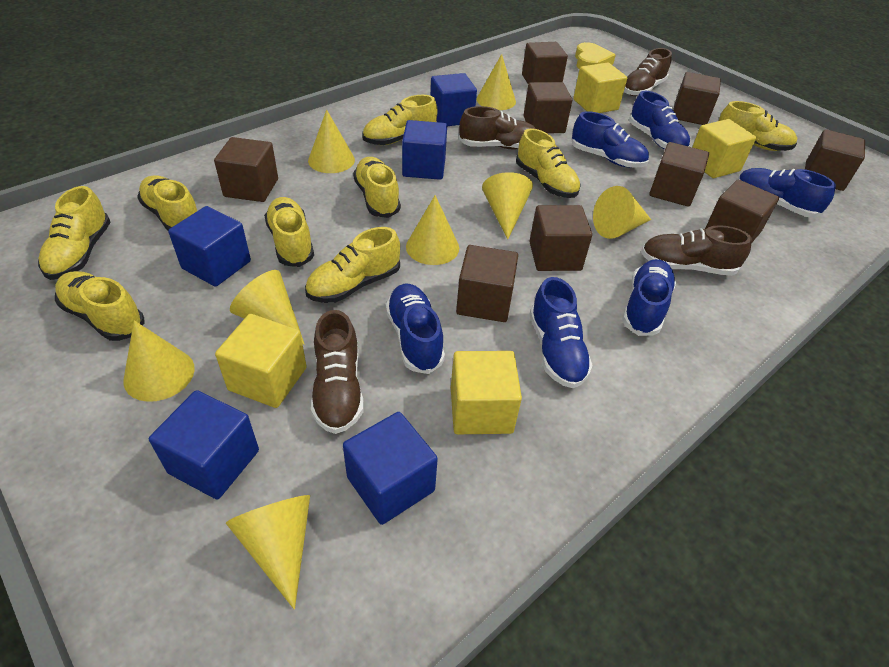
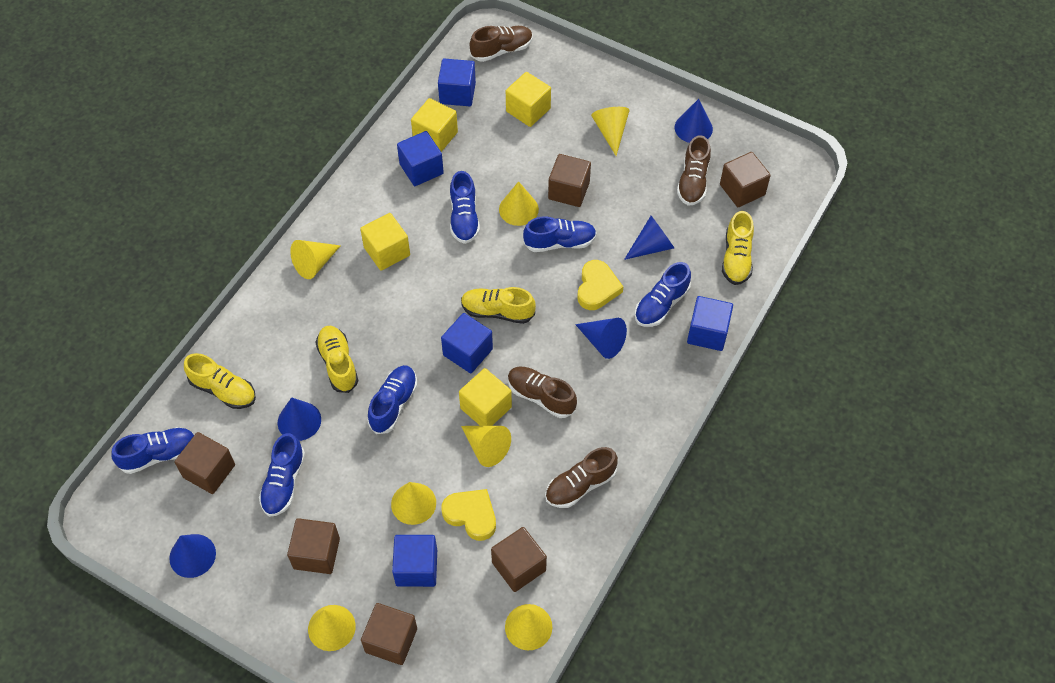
blue cone: none = 0 -> [169,534,216,578] [278,397,321,441] [575,318,627,359] [624,216,674,260] [675,99,713,143] = 5
brown cube: [214,137,278,202] [456,245,518,322] [522,42,568,84] [524,82,572,133] [529,205,592,271] [649,142,709,207] [673,72,721,125] [705,180,779,243] [805,129,865,191] = 9 -> [174,432,235,494] [287,518,340,574] [361,603,417,665] [491,527,547,592] [548,154,591,207] [720,152,771,207] = 6
yellow cone: [123,320,195,402] [226,495,310,609] [230,270,305,345] [308,110,355,173] [406,195,459,265] [477,54,516,110] [482,172,533,239] [593,186,651,239] = 8 -> [290,240,341,279] [308,605,356,651] [391,482,436,525] [461,426,511,467] [499,181,539,226] [505,604,552,650] [591,107,630,156] = 7
yellow heart: [575,42,616,69] = 1 -> [441,489,496,541] [577,260,623,310] = 2
yellow shoe: [38,186,110,280] [55,271,145,341] [137,175,197,231] [264,197,314,267] [305,227,400,303] [353,157,401,218] [363,95,438,145] [516,128,581,198] [719,101,797,151] = 9 -> [184,353,256,409] [315,326,359,393] [461,287,536,324] [722,211,754,285] = 4

